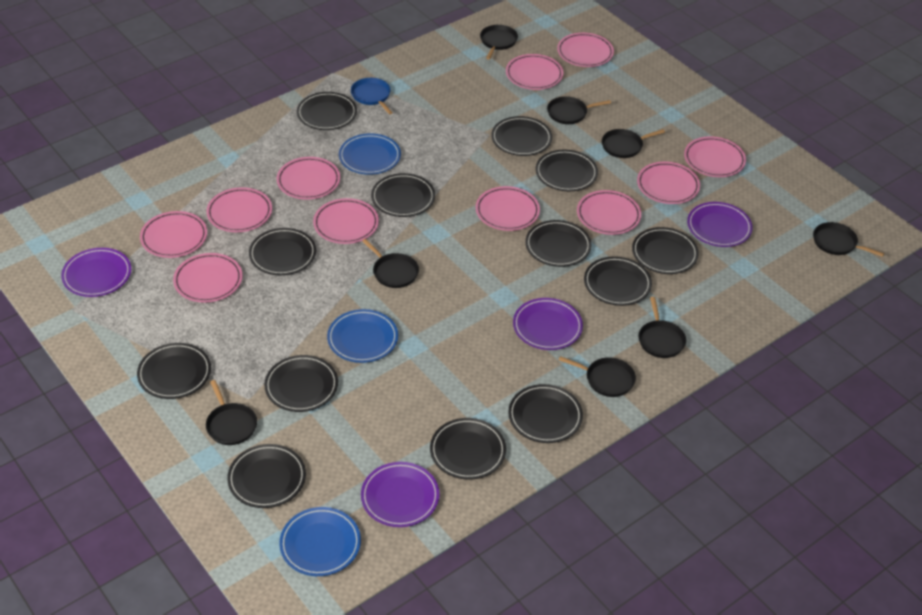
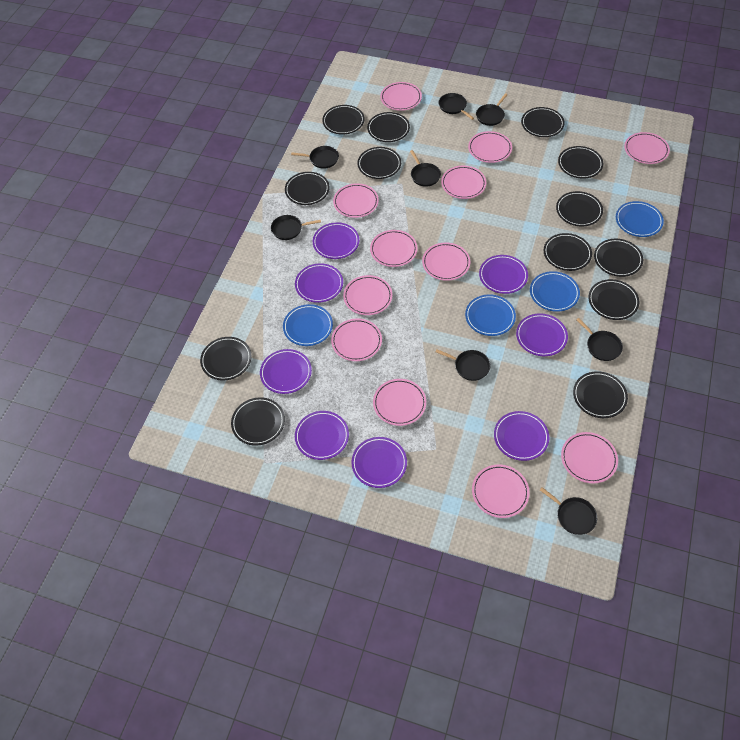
blue pan: [351,78,393,114] = 1 -> none = 0
blue plate: [279,507,361,576] [327,309,398,363] [339,133,401,175] = 3 -> [283,304,333,346] [465,294,516,336] [530,271,580,312] [616,201,664,237] = 4
pink plate: [140,211,207,258] [173,253,242,303] [206,187,272,232] [277,157,340,199] [313,198,379,244] [476,186,540,231] [506,54,563,90] [557,33,614,67] [577,190,641,235] [637,162,700,204] [684,137,746,177] = 11 -> [331,318,382,361] [333,183,379,218] [343,275,392,315] [370,230,418,267] [373,379,426,426] [380,82,422,111] [422,243,470,281] [441,165,486,199] [468,131,512,163] [472,464,530,518] [561,432,618,483] [624,132,670,164] = 12
purple plate: [61,248,131,297] [361,462,440,527] [513,298,583,350] [687,202,753,247] = 4 -> [260,349,312,394] [295,263,343,303] [295,411,349,460] [313,222,359,259] [351,437,407,488] [479,255,528,294] [494,411,549,461] [516,314,568,356] = 8

